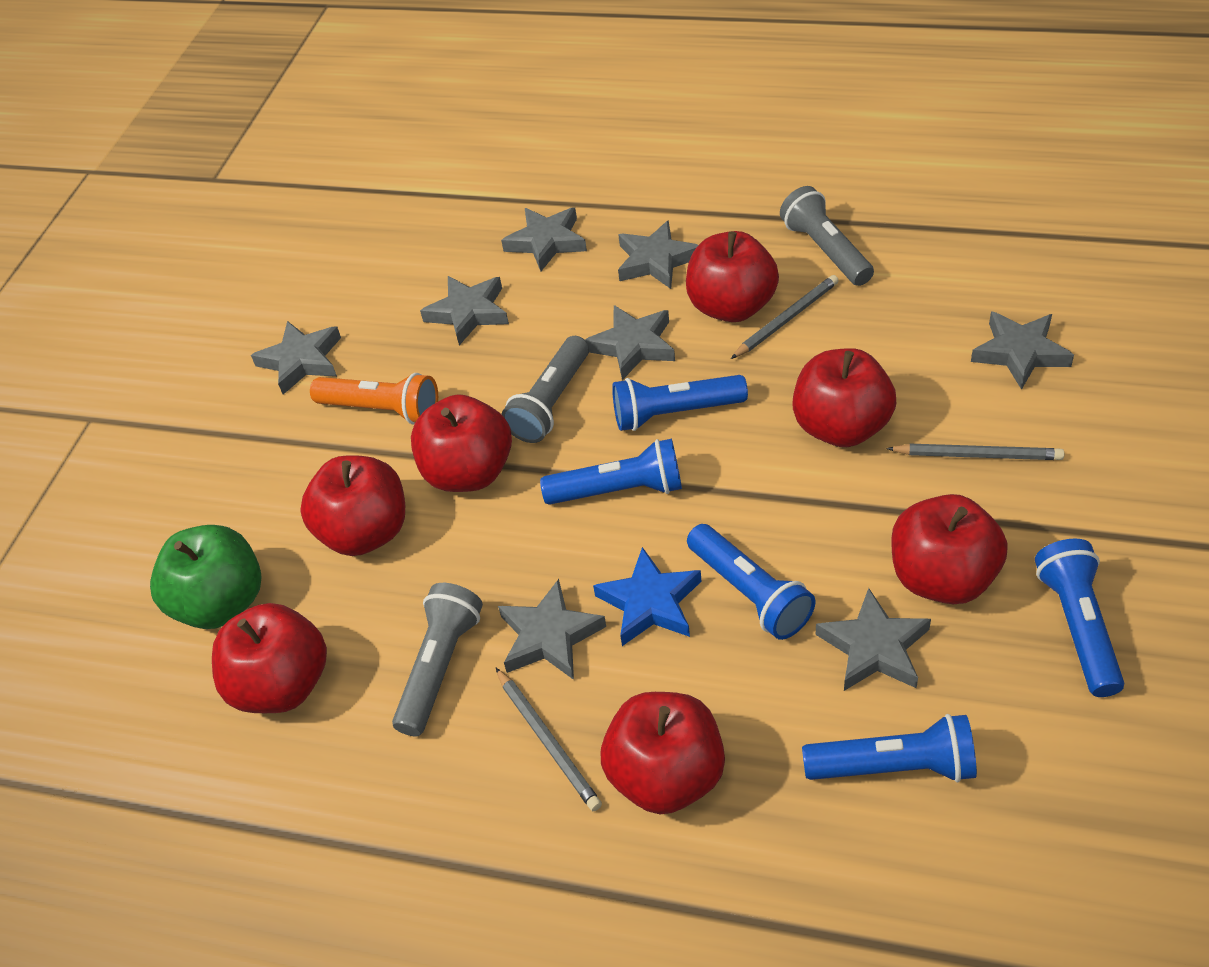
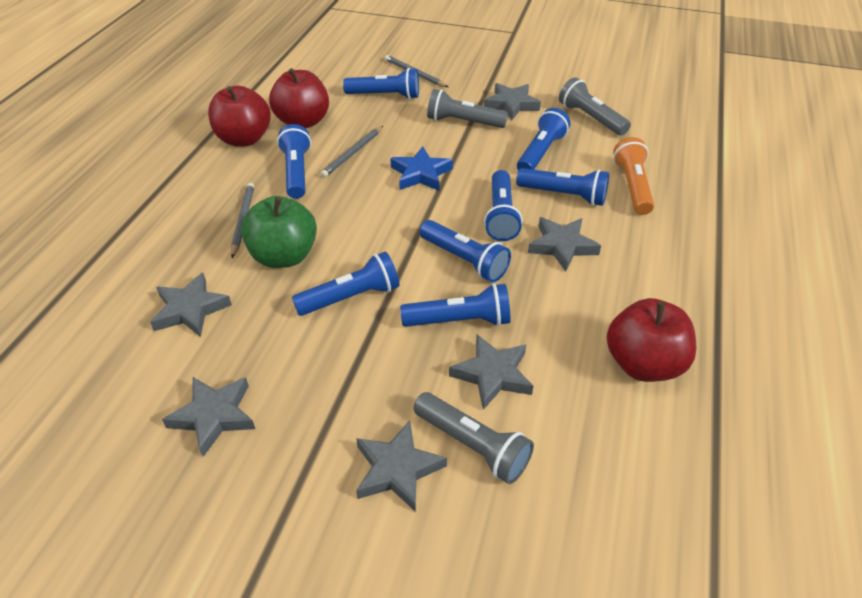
blue flashlight: [540,439,682,505] [612,375,748,431] [687,524,816,640] [802,714,977,782] [1035,539,1124,697] = 5 -> [277,124,311,199] [292,251,399,316] [343,68,419,99] [400,283,511,327] [419,220,511,282] [484,170,523,241] [516,168,609,206] [517,108,570,170] = 8
grey star: [251,321,341,394] [420,276,509,345] [498,579,606,680] [501,207,587,271] [585,305,675,380] [618,220,698,289] [816,588,931,691] [971,311,1074,390] = 8 -> [150,273,232,337] [162,377,255,457] [356,420,447,512] [449,335,533,410] [484,83,541,120] [528,217,601,272] = 6
red apple: [212,603,327,713] [300,456,405,556] [411,394,512,492] [601,692,725,814] [686,231,779,322] [792,348,896,447] [891,494,1008,604] = 7 -> [208,86,271,146] [269,68,329,129] [607,298,696,382] = 3

